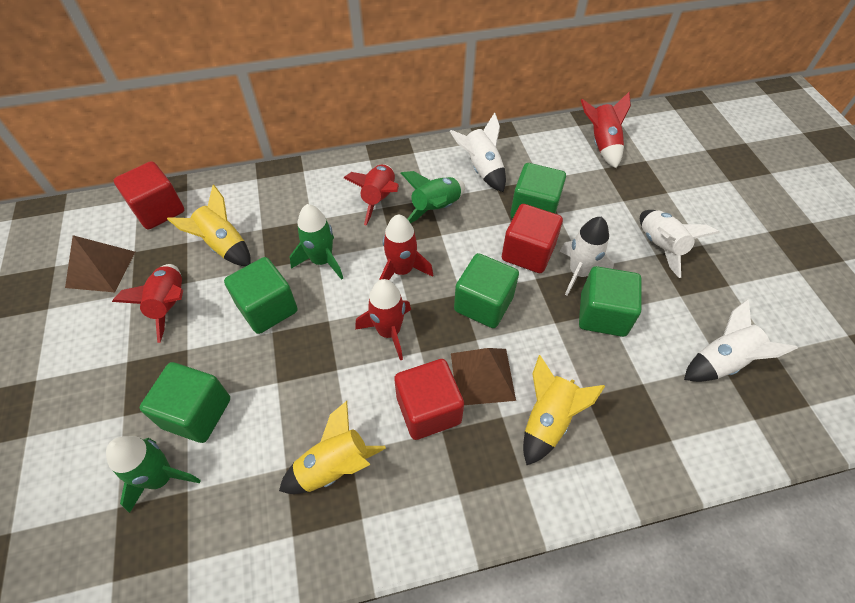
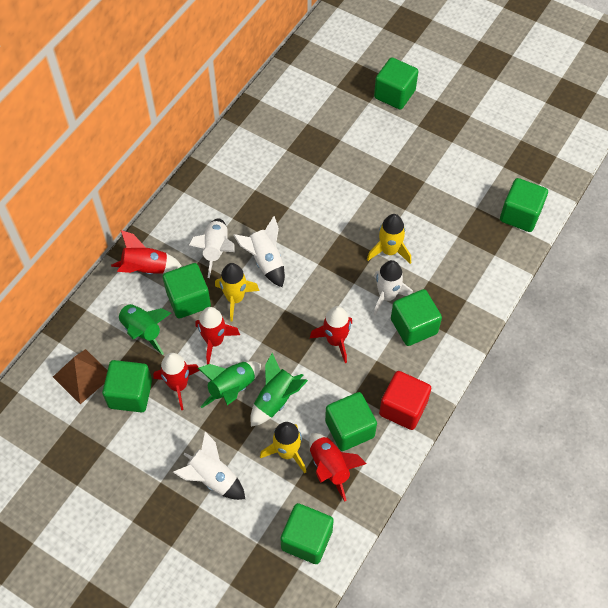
brown pyramid: [65,235,135,292] [451,348,516,405] = 2 -> [53,349,108,404] = 1
green cube: [140,362,230,443] [224,257,298,334] [454,253,519,328] [510,163,566,219] [579,266,641,337] = 5 -> [102,360,152,413] [163,263,211,318] [280,503,334,564] [325,392,377,451] [374,57,418,110] [391,289,442,346] [500,178,548,232] = 7
red cube: [114,161,184,229] [394,359,464,440] [502,204,563,273] = 3 -> [379,371,431,430] = 1

